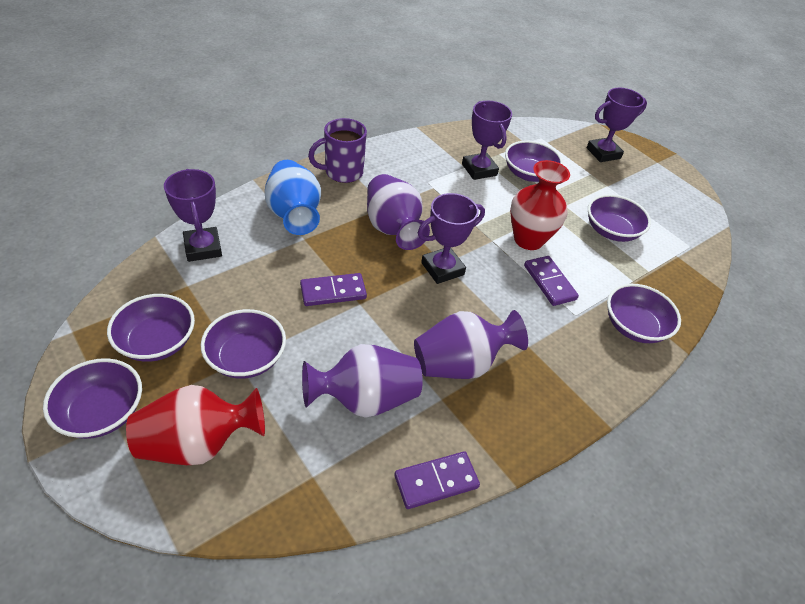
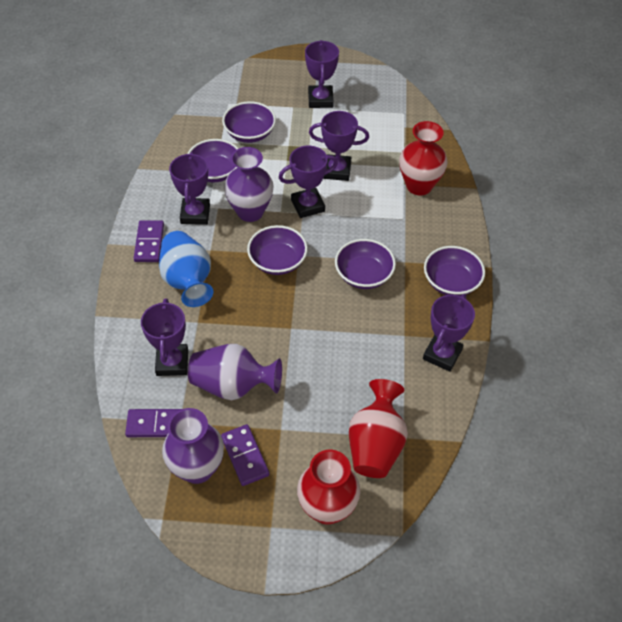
purple bowl: [43,358,142,439] [107,294,195,362] [201,309,286,379] [505,140,563,182] [588,194,651,242] [607,284,681,343] = 6 -> [187,139,238,182] [222,101,276,143] [247,225,308,275] [335,239,396,289] [424,246,485,296] = 5
purple mug: [308,118,367,183] = 1 -> none = 0
purple trophy: [164,169,222,262] [418,193,485,284] [462,101,512,180] [587,88,647,162] = 4 -> [141,298,188,376] [169,152,210,225] [279,146,338,218] [305,40,339,108] [309,111,369,181] [423,294,475,372] = 6
red vase: [126,385,265,465] [510,160,570,250] = 2 -> [297,450,360,525] [349,379,408,478] [399,121,448,195] = 3

